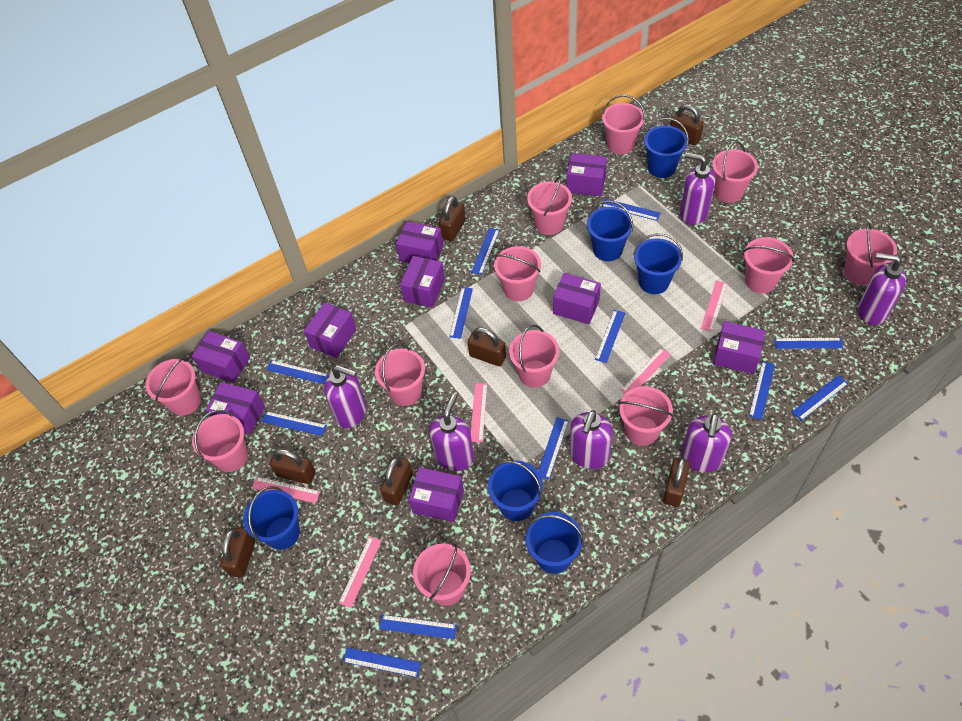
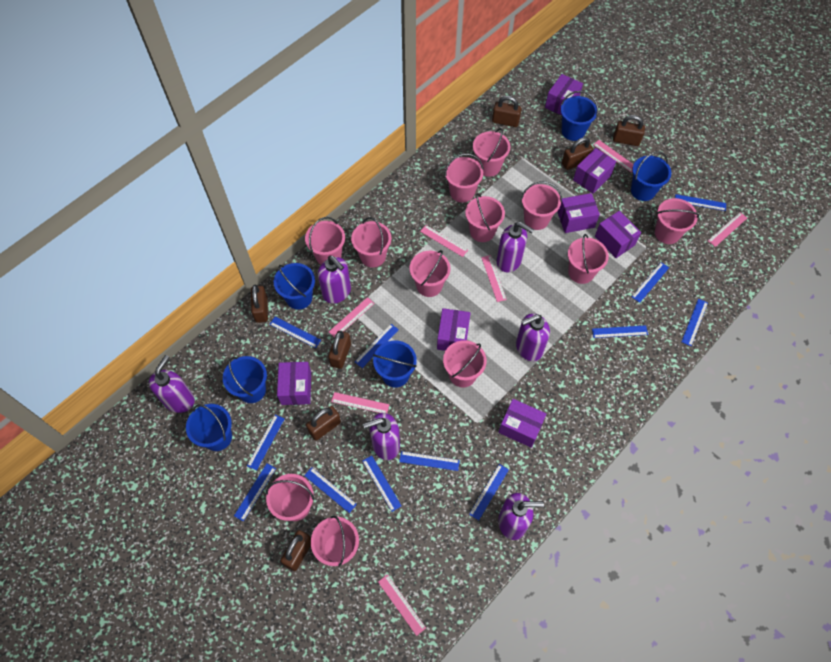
pink ruler: [252,477,320,503] [339,536,382,608] [471,383,487,442] [621,348,671,394] [701,280,728,332] = 5 -> [329,297,375,338] [331,392,389,413] [378,574,426,636] [420,225,468,257] [481,255,507,302] [593,140,634,173] [708,212,747,247] = 7
purple box: [192,331,250,383] [206,382,265,434] [304,302,356,358] [396,221,443,263] [400,256,445,308] [408,467,464,522] [553,273,601,324] [567,153,607,196] [713,321,765,374] = 9 -> [277,362,311,405] [437,308,471,351] [499,399,546,448] [545,74,583,116] [557,193,600,233] [573,148,616,194] [595,211,641,258] = 7

